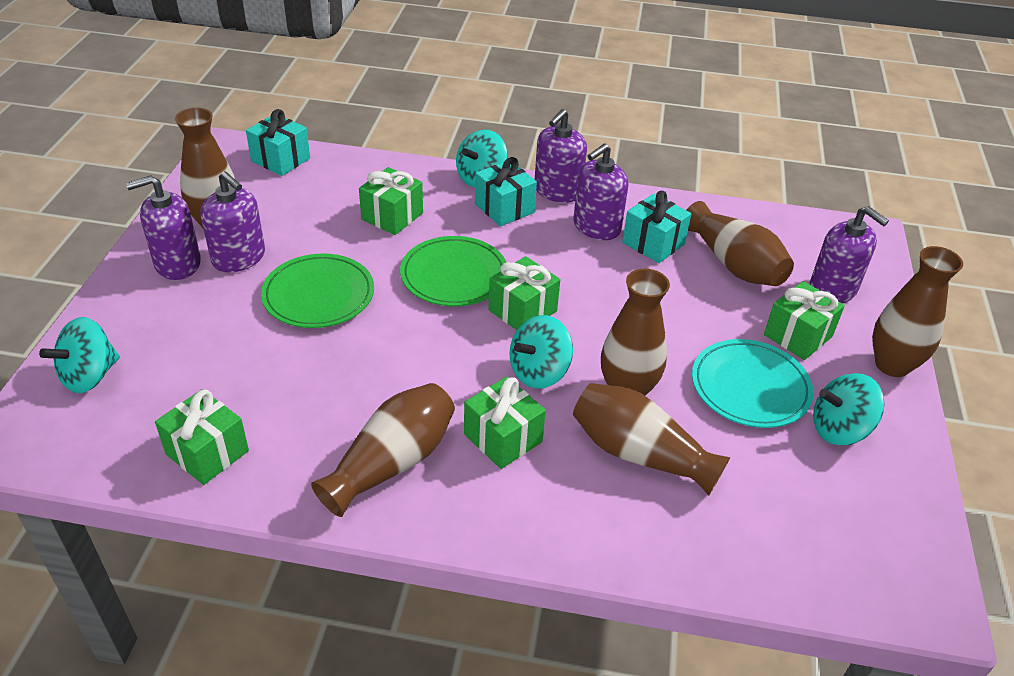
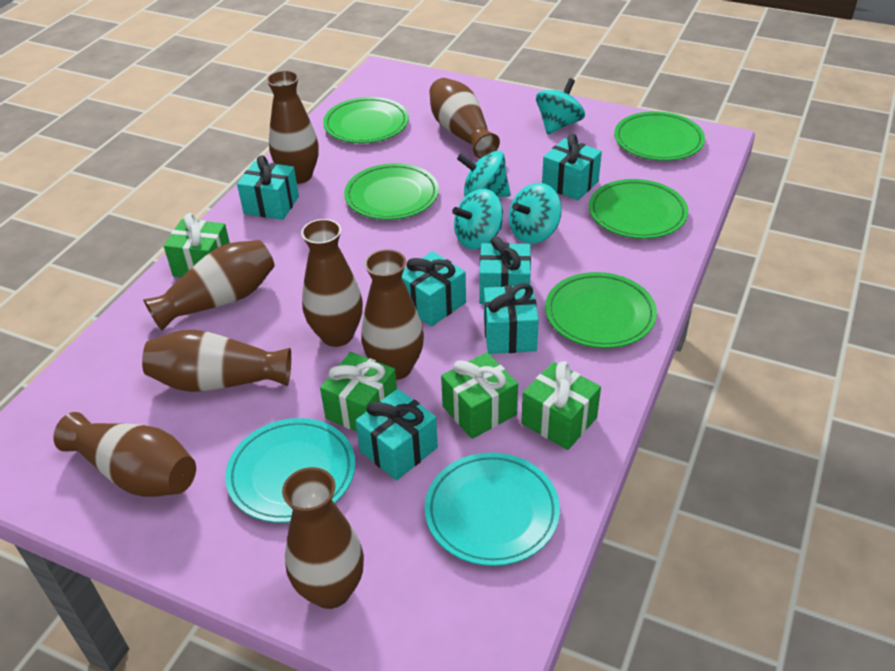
brown vase: [175,108,235,228] [311,383,455,517] [573,383,730,495] [601,269,670,396] [687,201,794,286] [872,246,963,377] = 6 -> [53,412,196,497] [142,329,291,392] [143,240,275,331] [266,70,319,184] [282,467,364,609] [301,219,363,347] [361,249,424,380] [429,78,500,159] = 8
green gift: [155,389,249,485] [359,167,423,235] [464,376,546,469] [488,256,560,330] [764,281,845,360] = 5 -> [164,213,230,277] [320,352,397,432] [441,352,518,439] [521,361,601,450] = 4
green plate: [261,253,374,328] [400,236,507,306] = 2 -> [323,97,409,143] [344,163,439,220] [545,272,657,348] [589,179,688,239] [614,111,705,161] = 5
purple soap dispenser: [126,175,201,280] [200,171,265,273] [535,109,587,203] [573,143,628,240] [809,206,889,304] = 5 -> none = 0
turquoise gift: [246,109,310,176] [475,157,537,226] [622,191,691,263] = 3 -> [237,155,299,220] [355,389,438,481] [402,251,466,327] [479,237,531,304] [484,283,539,354] [542,134,602,200] = 6
turquoise plate: [692,339,814,428] = 1 -> [225,418,355,523] [425,452,560,566] = 2

